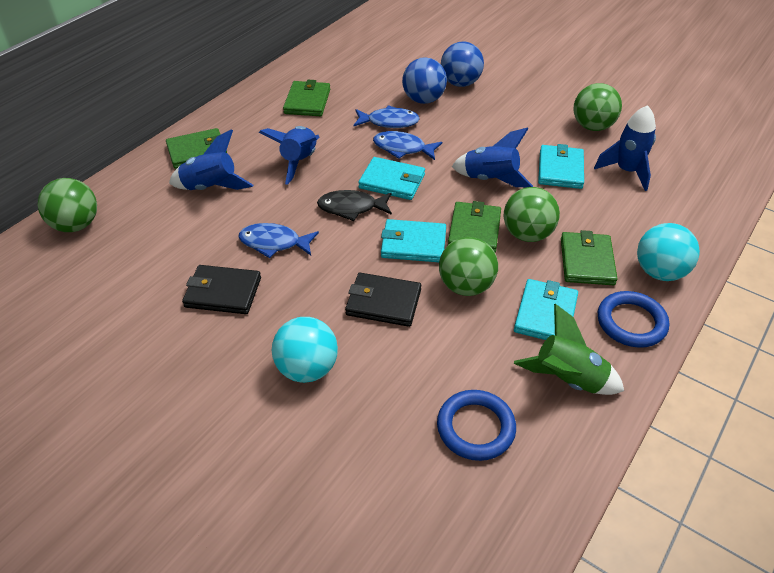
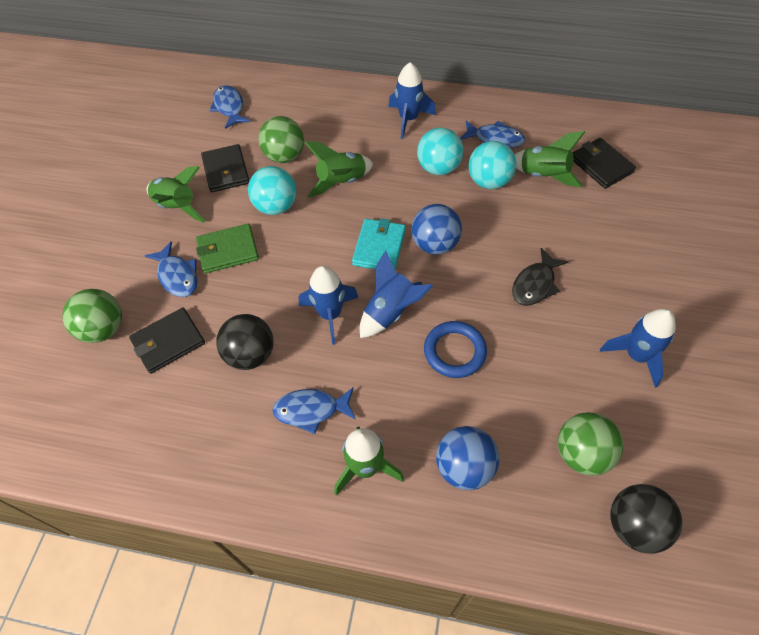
black ball: none = 0 -> [217,314,274,370] [611,484,682,554] = 2
black wallet: [182,265,261,314] [345,273,421,327] = 2 -> [129,308,205,374] [201,144,250,192] [572,138,636,189] = 3
blue fish: [239,223,319,258] [353,105,420,128] [373,131,442,160] = 3 -> [145,241,197,297] [210,85,250,129] [272,387,356,434] [460,121,525,148] = 4
blue ring: [437,390,516,461] [598,291,669,348] = 2 -> [424,321,487,378] = 1
green ball: [38,178,97,232] [439,237,498,296] [504,187,560,242] [573,83,622,131] = 4 -> [63,289,122,343] [258,116,304,163] [558,412,623,475] = 3
green rocket: [514,304,624,395] = 1 -> [147,166,206,223] [304,141,373,197] [334,426,404,496] [515,131,585,187] = 4
green wallet: [166,128,227,169] [283,80,330,116] [448,201,501,252] [561,230,618,285] = 4 -> [196,224,259,273] = 1
turquoise ball: [272,317,338,383] [637,223,700,281] = 2 -> [248,166,297,215] [417,127,464,175] [468,141,516,189] = 3
turquoise wallet: [358,157,425,200] [381,219,446,262] [514,279,578,340] [538,144,584,189] = 4 -> [352,218,406,270] = 1

